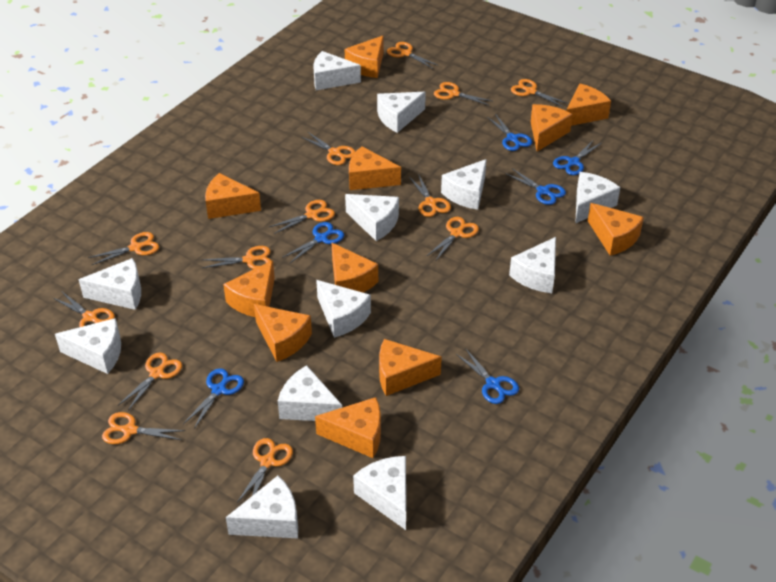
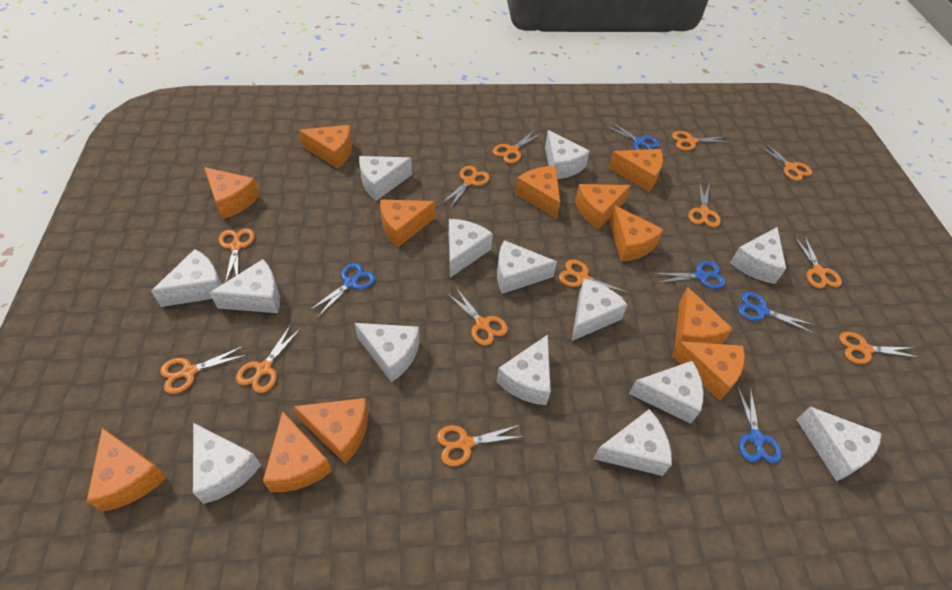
blue scissors: [183,368,244,429] [282,222,344,263] [456,348,519,404] [487,114,532,151] [505,168,566,205] [553,141,602,175] = 6 -> [309,263,375,317] [604,121,660,150] [654,261,725,289] [737,386,782,463] [738,292,814,333] = 5
orange cheese: [205,173,261,219] [223,260,275,317] [254,304,312,362] [315,397,381,458] [331,242,378,293] [345,36,384,78] [349,146,401,190] [379,339,442,396] [531,104,573,151] [566,83,611,126] [588,203,644,256] = 11 -> [87,428,167,512] [204,167,259,219] [263,411,332,492] [294,398,368,464] [299,125,352,169] [380,199,435,247] [515,166,560,219] [575,184,631,230] [608,149,663,192] [609,205,664,262] [672,341,745,401] [675,287,733,349] = 12
white cheese: [55,318,121,374] [79,258,141,310] [226,476,298,538] [278,365,342,421] [314,51,361,90] [316,280,371,338] [345,194,399,241] [353,456,406,530] [377,92,426,133] [441,159,487,210] [509,237,556,293] [575,172,620,224] = 12 -> [151,249,222,307] [193,423,261,504] [210,259,280,313] [355,323,420,382] [359,156,412,201] [449,219,493,277] [496,335,551,405] [497,240,557,294] [545,130,590,179] [572,279,628,341] [593,409,672,476] [629,361,703,424] [730,227,786,284] [796,407,882,481] = 14

